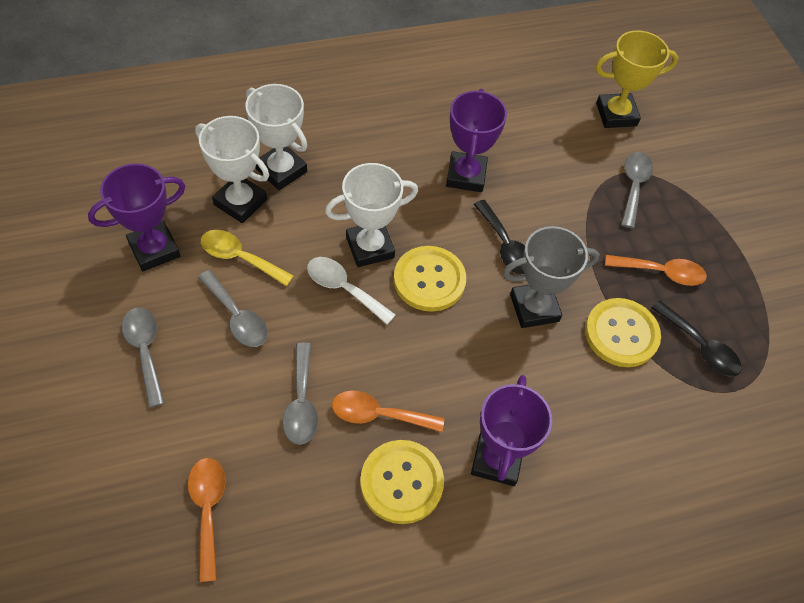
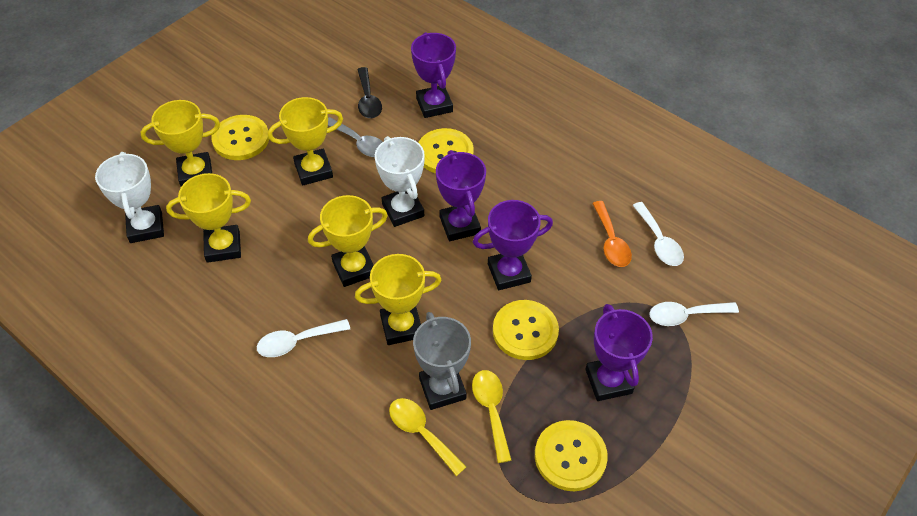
black spoon: [474,200,525,275] [652,301,742,377] = 2 -> [357,67,382,118] = 1
grey spoon: [122,307,165,408] [198,270,268,347] [282,343,318,445] [621,152,653,229] = 4 -> [328,117,383,157] = 1
orange spoon: [188,458,226,582] [332,391,444,432] [605,255,707,286] = 3 -> [592,201,632,267] = 1
purple trophy: [88,163,185,271] [446,89,507,192] [471,375,552,486] = 3 -> [411,32,456,118] [436,150,486,241] [473,200,553,290] [585,304,653,401] = 4
white spoon: [307,257,396,324] = 1 -> [257,319,350,357] [632,202,684,266] [649,302,739,326] = 3
white trophy: [195,116,269,223] [245,84,307,190] [325,163,418,267] = 3 -> [95,152,164,243] [375,136,425,227] = 2
yellow button: [360,440,444,524] [394,246,466,312] [585,298,661,367] = 3 -> [211,115,269,160] [418,128,474,173] [493,300,559,360] [535,420,608,491] = 4
yellow spoon: [201,230,294,286] = 1 -> [389,398,466,476] [472,370,511,463] = 2
yellow trophy: [596,30,679,128] = 1 -> [140,100,220,187] [166,173,251,263] [268,97,343,185] [308,195,388,287] [355,254,442,345] = 5

